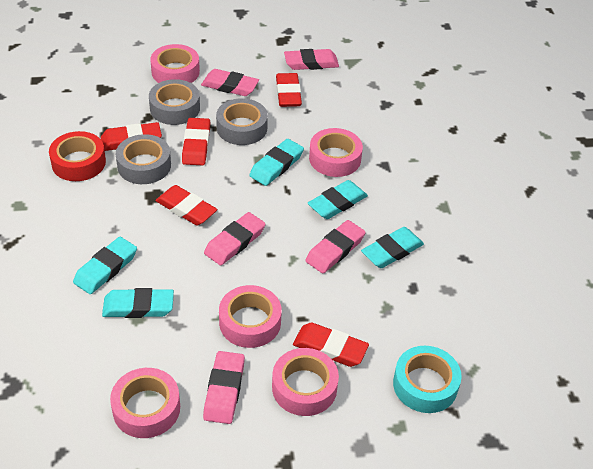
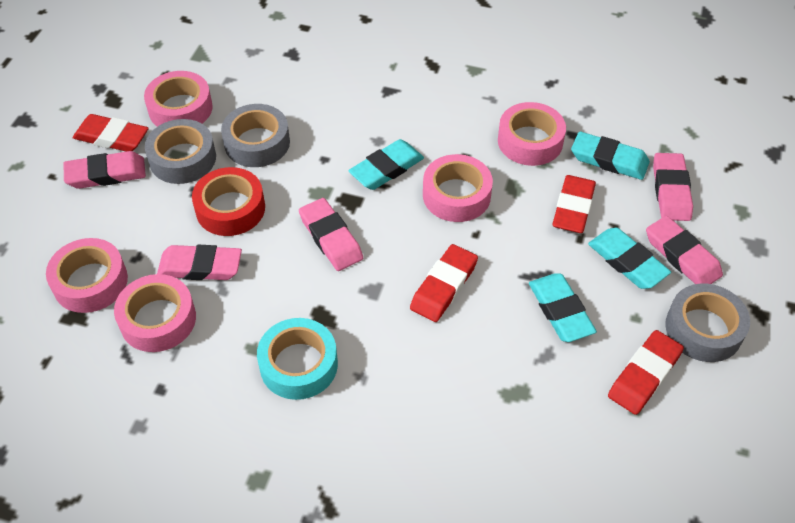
red eraser: [101,122,162,151] [156,185,218,226] [182,118,210,165] [276,73,302,107] [293,322,369,367] = 5 -> [73,114,149,152] [410,244,478,322] [552,175,596,233] [608,330,684,415] = 4
turquoise eraser: [73,237,137,294] [102,288,174,318] [249,139,304,186] [308,180,368,219] [361,227,424,268] = 5 -> [348,139,424,190] [529,273,597,342] [571,131,650,180] [588,228,671,289] = 4

